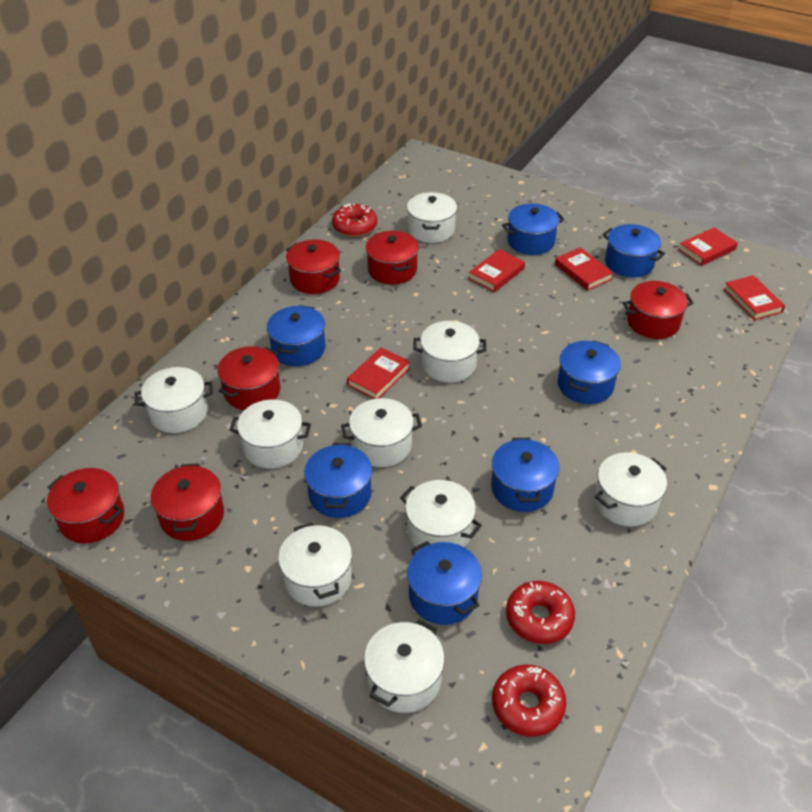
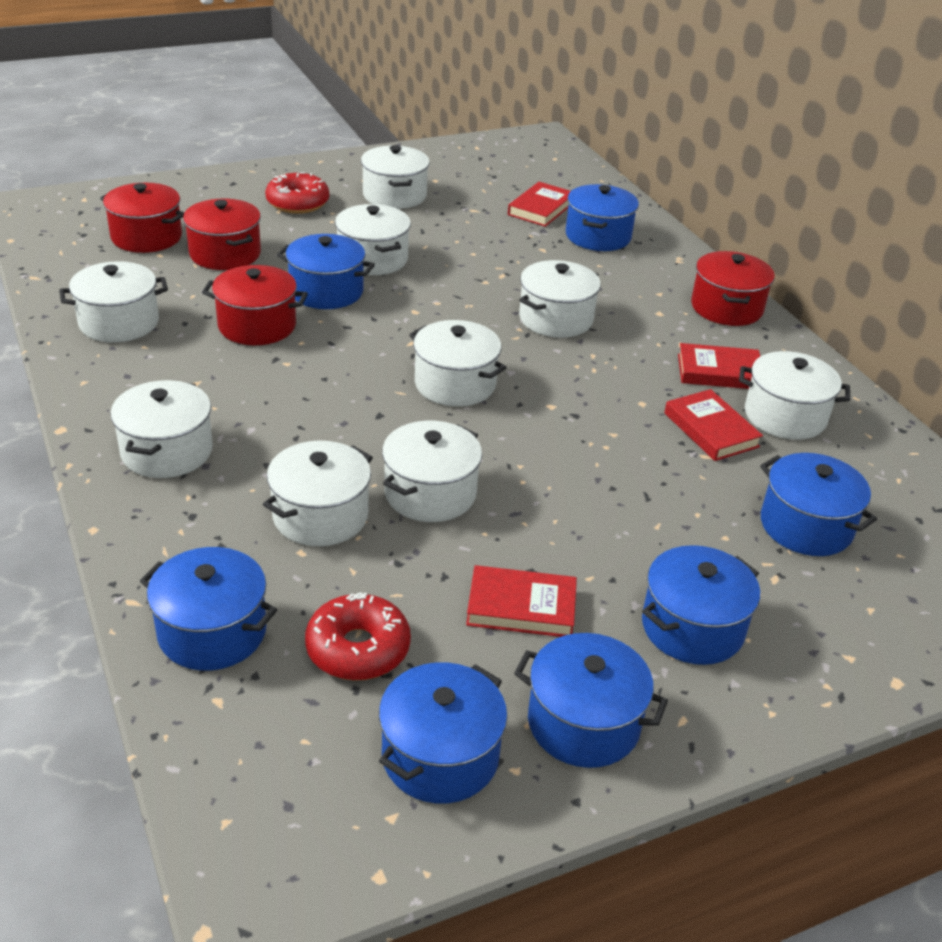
red book: [347,347,410,399] [468,249,525,292] [555,247,614,291] [678,227,738,266] [723,275,785,320] = 5 -> [466,565,577,637] [508,182,571,227] [664,389,763,461] [678,343,760,389] = 4
red donut: [332,203,377,237] [492,665,566,737] [506,581,575,644] = 3 -> [265,172,329,214] [305,592,411,681] = 2
red pot: [47,468,124,543] [151,463,224,541] [218,346,280,410] [286,239,341,294] [366,231,419,285] [623,281,693,339] = 6 -> [100,183,185,253] [183,199,261,270] [202,265,308,345] [691,251,774,326] = 4

